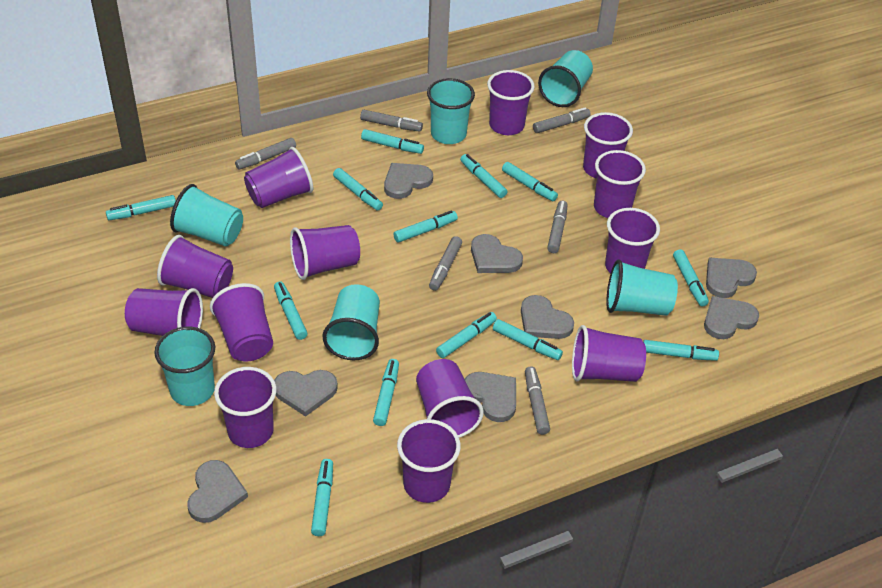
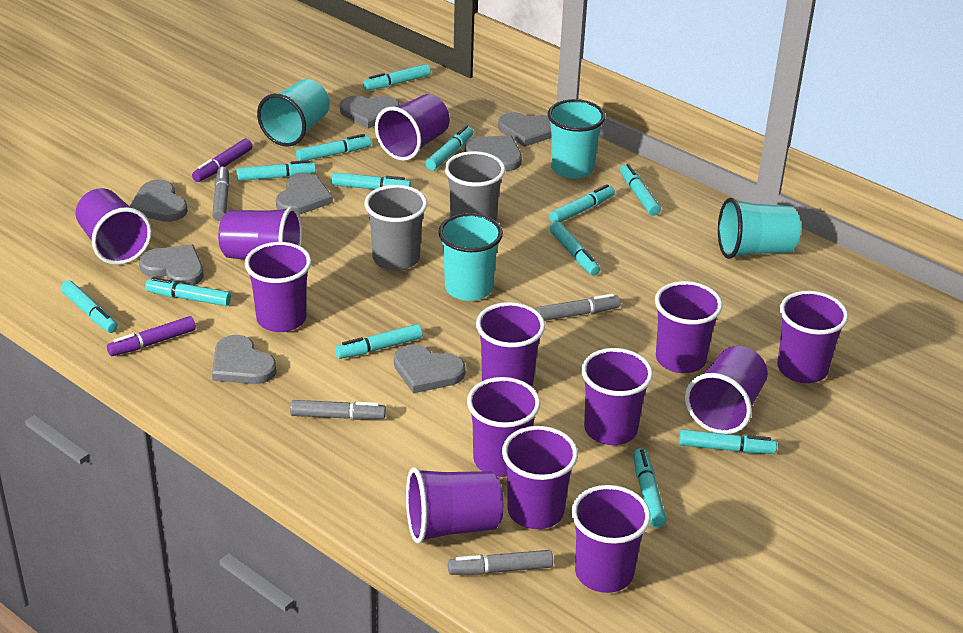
grey cup: none = 0 -> [364,185,427,271] [445,151,505,221] = 2
grey marker: [235,138,296,170] [360,110,423,132] [429,236,462,291] [525,366,550,435] [533,108,591,133] [547,201,568,253] = 6 -> [212,167,229,221] [290,400,386,420] [448,550,553,575] [535,294,620,321] = 4
purple marker: none = 0 -> [107,316,196,356] [192,139,252,182] = 2
turquoise cup: [154,327,215,406] [170,184,243,247] [323,284,380,361] [427,78,475,144] [538,50,593,107] [606,260,678,316] = 6 -> [257,79,330,147] [438,213,503,301] [548,99,605,179] [718,198,801,259] = 4

